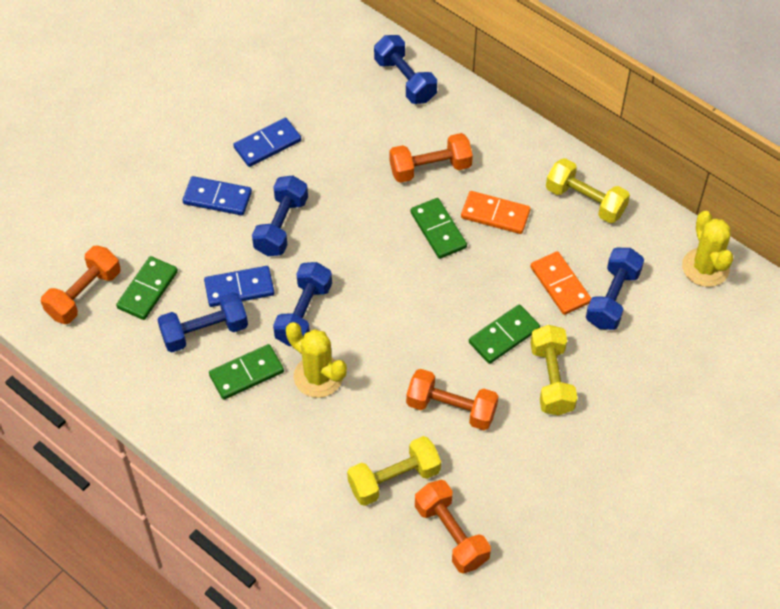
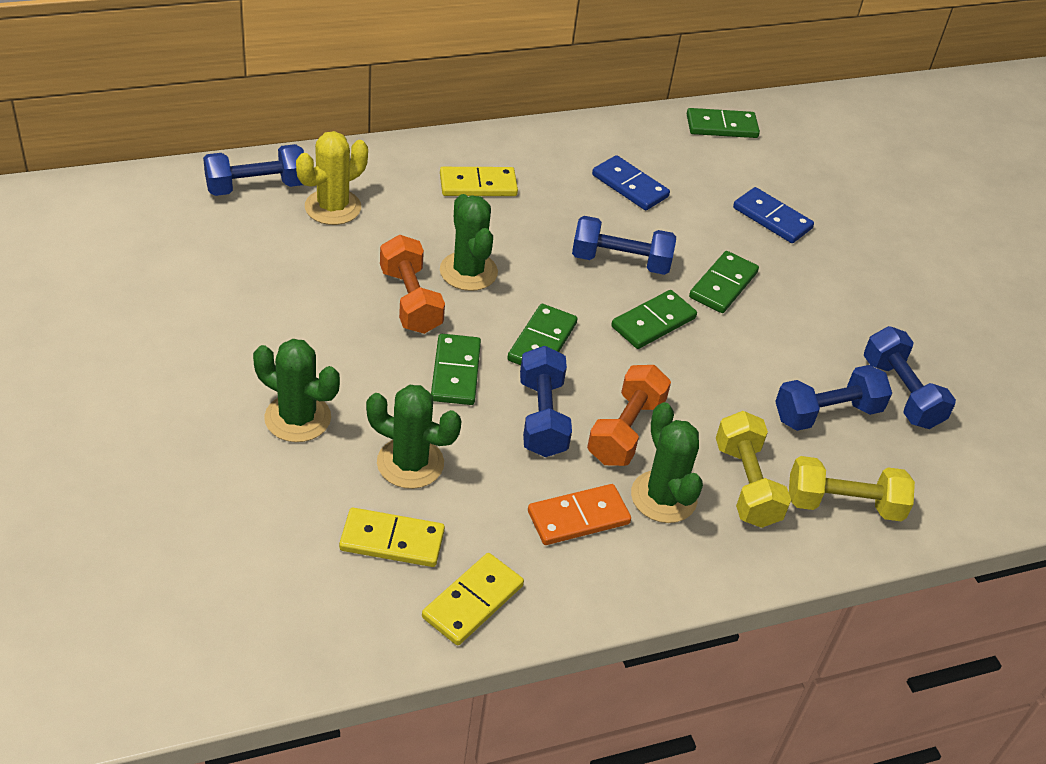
blue domino: [182,176,252,215] [204,266,274,307] [233,118,301,167] = 3 -> [592,155,670,210] [733,187,814,243] = 2
green cactus: none = 0 -> [253,339,340,442] [366,385,461,489] [440,194,498,291] [631,402,703,523] = 4
green domino: [116,256,178,320] [209,344,284,400] [411,198,467,259] [469,304,540,364] = 4 -> [431,334,481,405] [508,304,578,365] [611,290,697,349] [687,108,760,138] [689,251,759,313] = 5
orange domino: [461,191,531,234] [530,251,591,315] = 2 -> [528,484,631,545] = 1
orange dumbbell: [41,245,121,324] [389,133,473,183] [406,369,499,430] [415,480,491,574] = 4 -> [380,235,445,334] [587,365,671,466] = 2
yellow cactus: [286,322,347,398] [682,211,733,287] = 2 -> [296,131,368,225] = 1
yellow domino: none = 0 -> [339,508,445,567] [422,553,524,645] [440,167,518,196] = 3
yellow dumbbell: [347,436,441,506] [530,325,577,416] [546,158,630,223] = 3 -> [716,411,791,528] [789,456,915,521] = 2

